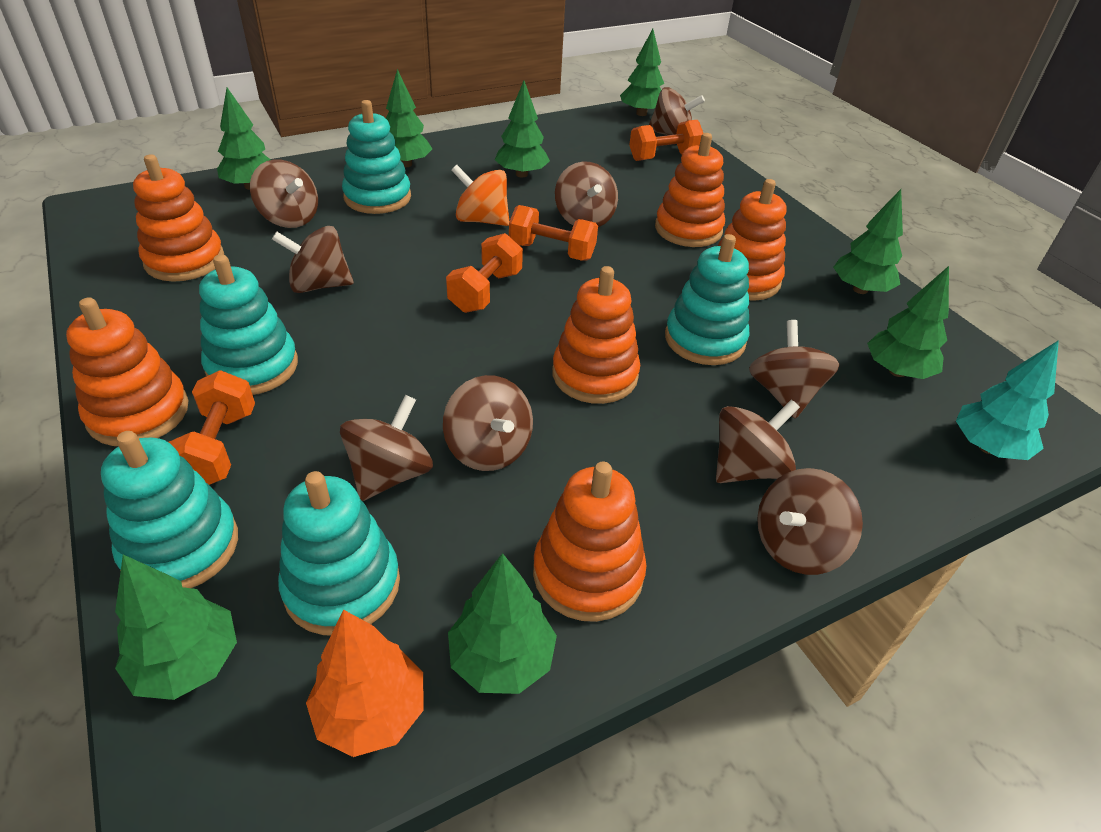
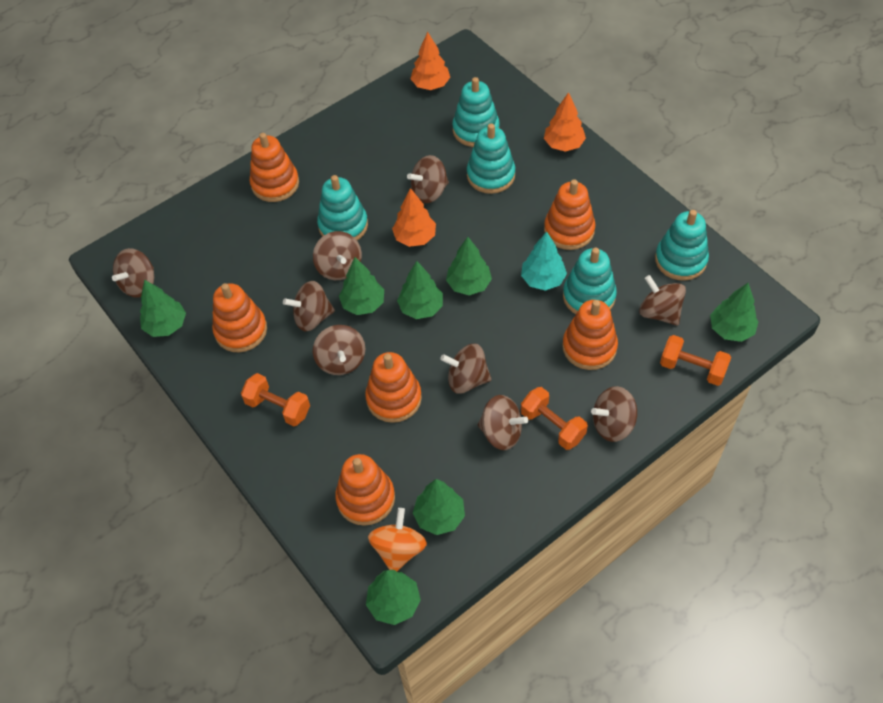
green tree: [115,554,237,700] [217,88,271,190] [386,69,432,167] [448,553,557,694] [495,81,550,177] [620,29,664,116] [833,189,903,294] [867,266,949,379] = 8 -> [140,280,186,337] [339,257,384,315] [366,570,421,625] [397,261,443,319] [413,479,465,535] [446,237,492,295] [710,283,759,342] = 7
orange dumbbell: [169,371,255,485] [446,233,523,313] [509,205,598,261] [629,120,703,161] = 4 -> [241,373,310,426] [521,387,588,450] [660,335,731,386] = 3
orange tree: [306,610,424,757] = 1 -> [392,188,436,247] [411,32,450,90] [544,92,586,152] = 3

